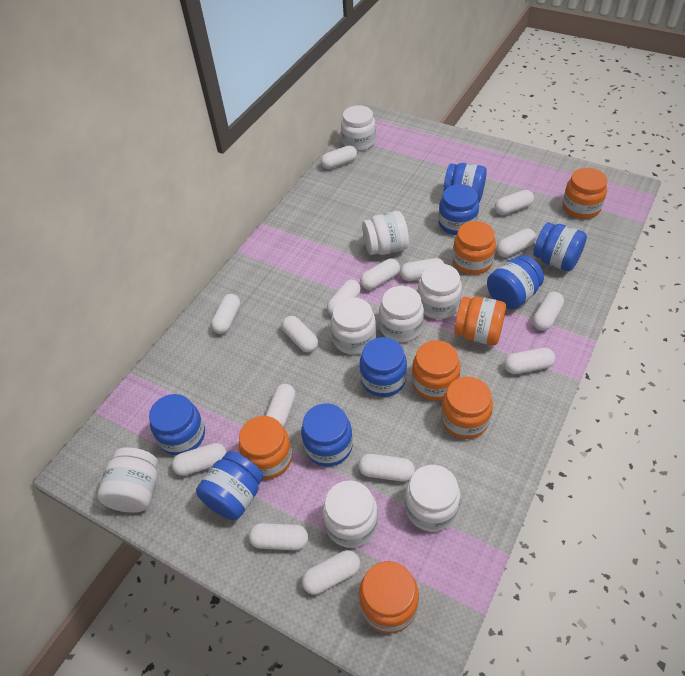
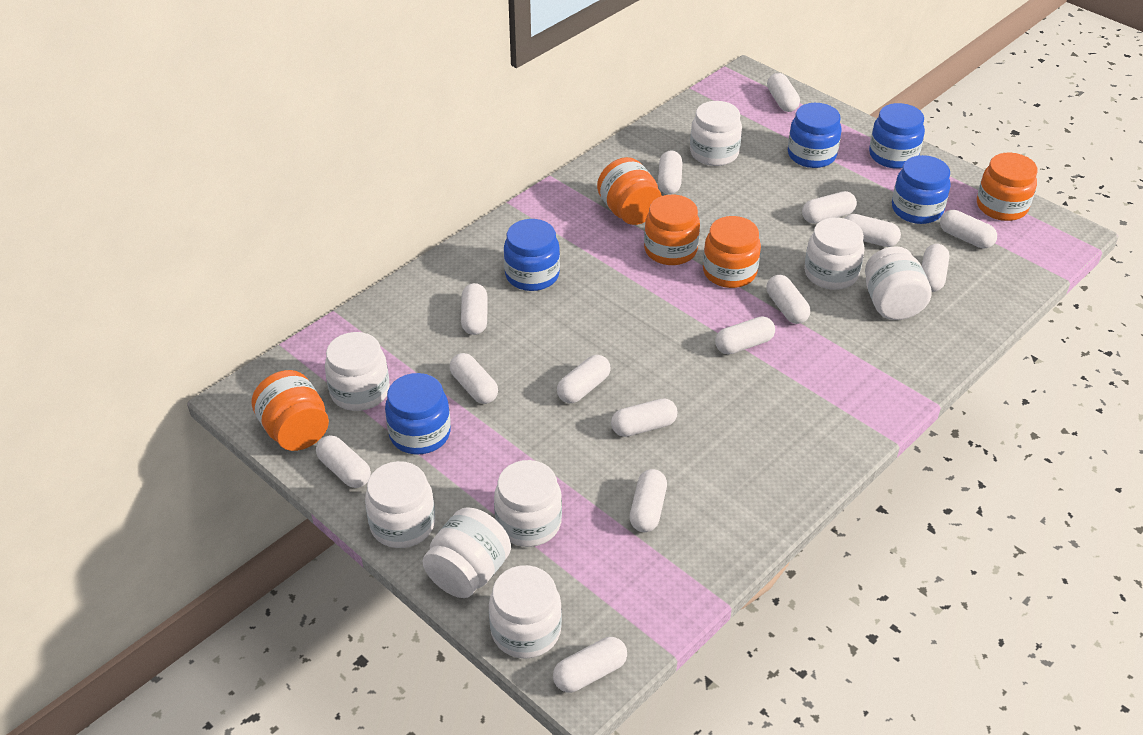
blue jar: [149,394,205,455] [196,451,263,520] [301,403,353,467] [360,337,407,397] [439,184,479,235] [443,163,487,203] [487,255,544,309] [533,222,587,271] = 8 -> [385,373,451,454] [504,219,560,291] [788,103,842,168] [869,103,925,169] [892,155,951,224] = 5
orange jar: [239,416,292,479] [359,561,419,633] [412,340,461,401] [441,377,493,439] [453,221,496,275] [454,296,506,345] [562,168,607,219] = 7 -> [251,370,329,451] [597,157,662,225] [644,195,700,265] [703,216,761,288] [977,153,1038,221] = 5

